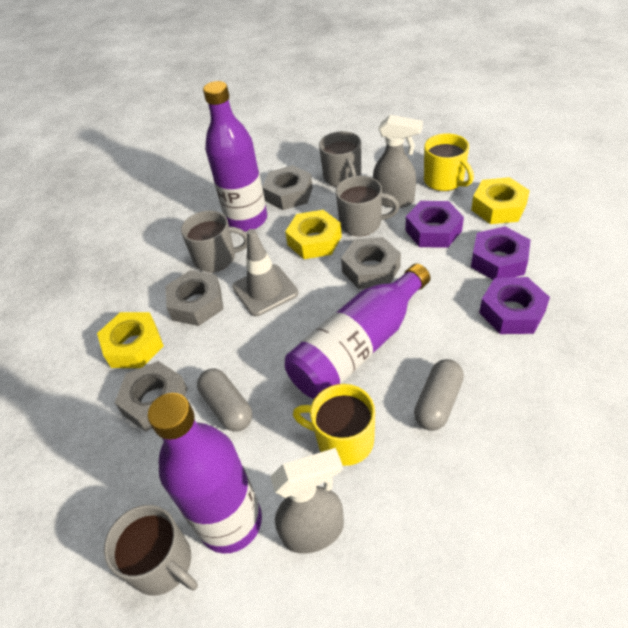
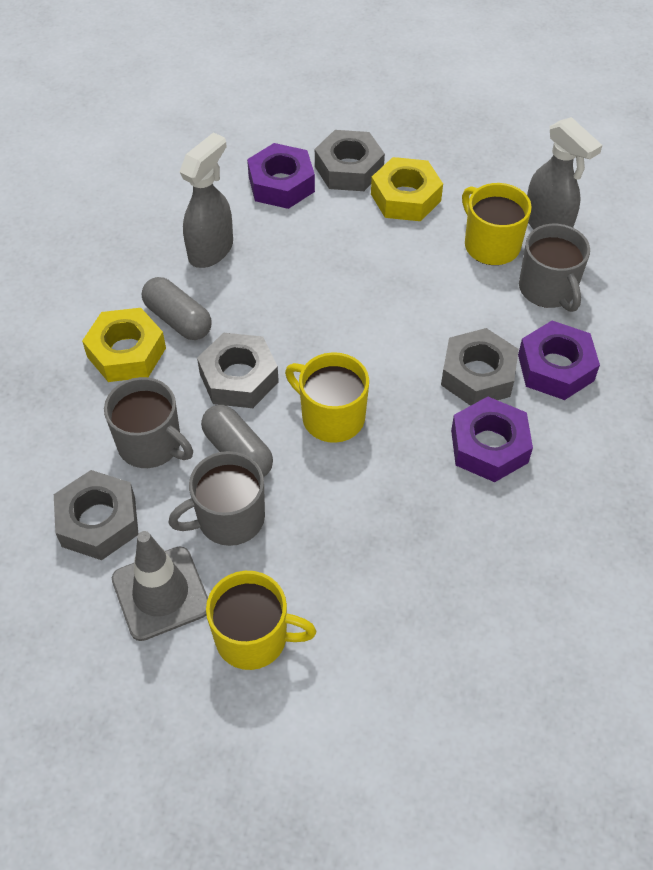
grey mug: [104,505,198,596] [181,211,247,272] [319,131,361,187] [336,176,399,236] = 4 -> [104,377,193,468] [168,451,265,546] [519,224,590,312] = 3
purple bottle: [148,393,262,553] [203,81,267,232] [285,264,431,399] = 3 -> none = 0
yellow mug: [293,384,375,466] [424,133,474,191] = 2 -> [206,571,316,670] [285,352,369,443] [462,183,532,265] = 3
yellow nut: [97,312,164,368] [285,210,342,259] [471,177,530,224] = 3 -> [82,308,166,382] [371,157,443,221] = 2

